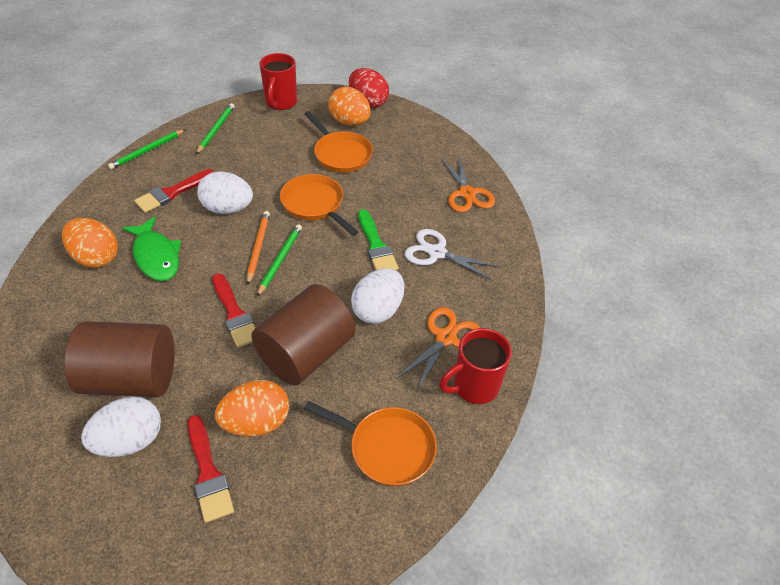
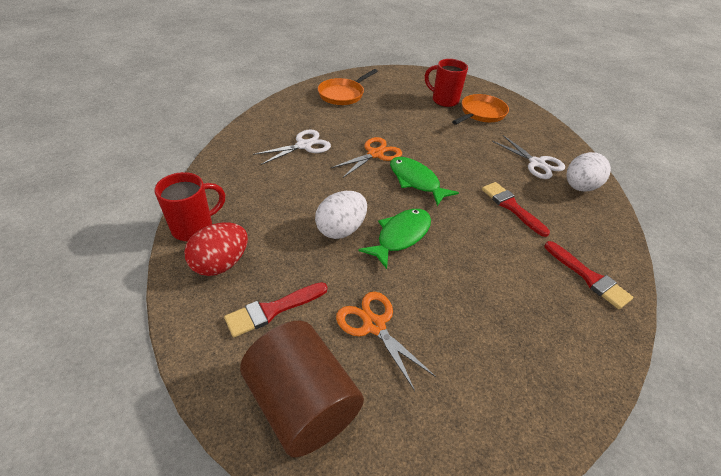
brown cylinder: [65,321,174,397] [251,284,356,386] = 2 -> [240,321,364,458] = 1
green brush: [358,209,398,270] = 1 -> none = 0
green fish: [122,216,181,281] = 1 -> [358,209,431,269] [390,157,459,206] = 2
green pencil: [108,129,186,169] [196,103,235,154] [257,224,302,297] = 3 -> none = 0
orange egg: [62,218,118,268] [215,380,289,437] [328,87,371,126] = 3 -> none = 0
orange pan: [280,174,359,236] [304,401,437,486] [305,111,373,173] = 3 -> [318,69,378,105] [452,94,509,125] = 2
orange pencil: [247,211,270,285] = 1 -> none = 0
white egg: [81,396,161,457] [197,171,253,214] [351,268,404,324] = 3 -> [315,191,367,239] [566,152,611,192] = 2
white scissors: [405,229,501,281] = 1 -> [253,130,331,165] [492,135,565,179] = 2

